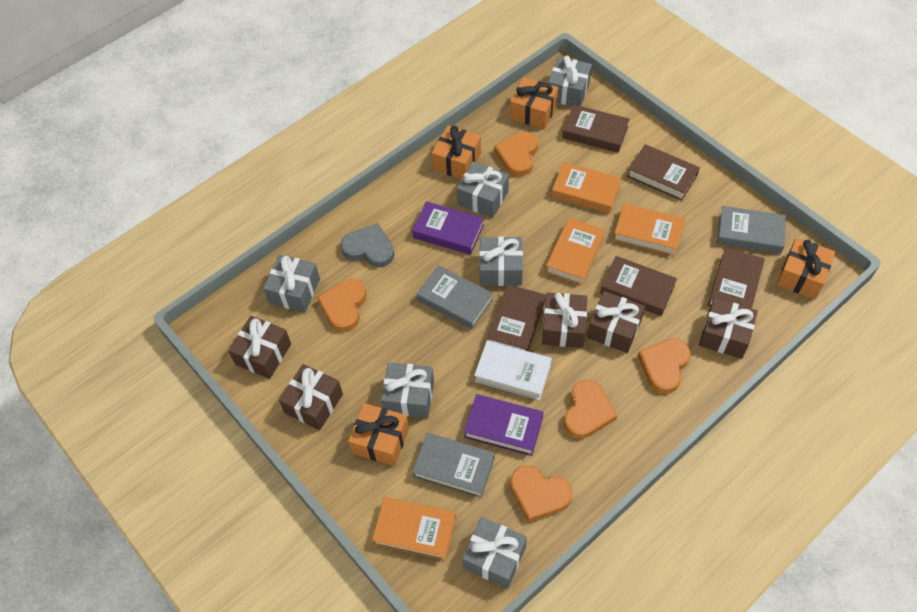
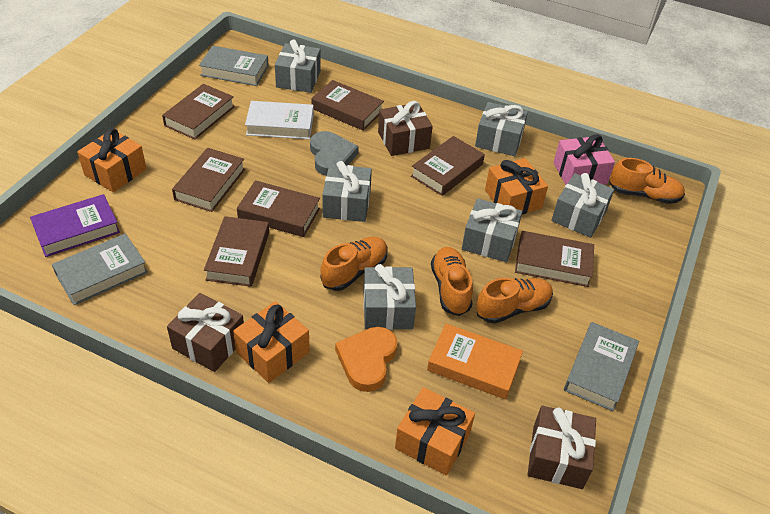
brown book: [487,284,546,351] [562,105,630,153] [600,256,677,316] [627,144,700,201] [708,247,765,309] = 5 -> [162,84,235,140] [172,148,245,212] [204,216,269,287] [237,180,320,237] [311,80,384,131] [411,136,485,196] [515,231,594,287] = 7
brown gift: [228,316,291,379] [279,364,343,430] [542,292,587,348] [587,291,645,353] [699,298,758,359] = 5 -> [167,293,244,372] [378,101,433,156] [528,406,596,489] = 3
orange book: [372,497,456,561] [546,218,605,286] [552,162,622,214] [613,204,685,256] = 4 -> [427,323,523,399] = 1
orange heart: [317,279,366,332] [494,131,538,177] [510,465,573,522] [564,380,617,439] [638,339,691,394] = 5 -> [335,327,397,392] = 1
orange shoe: none = 0 -> [321,237,388,291] [431,247,473,316] [476,278,553,324] [609,158,685,204] = 4
pink gift: none = 0 -> [553,134,615,185] = 1
purple book: [412,201,484,255] [464,394,544,456] = 2 -> [30,194,120,257] = 1

